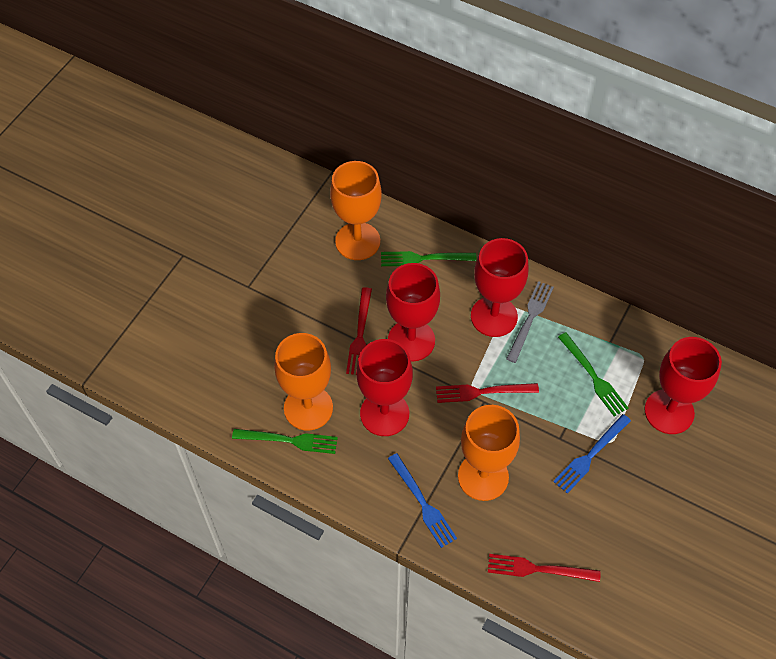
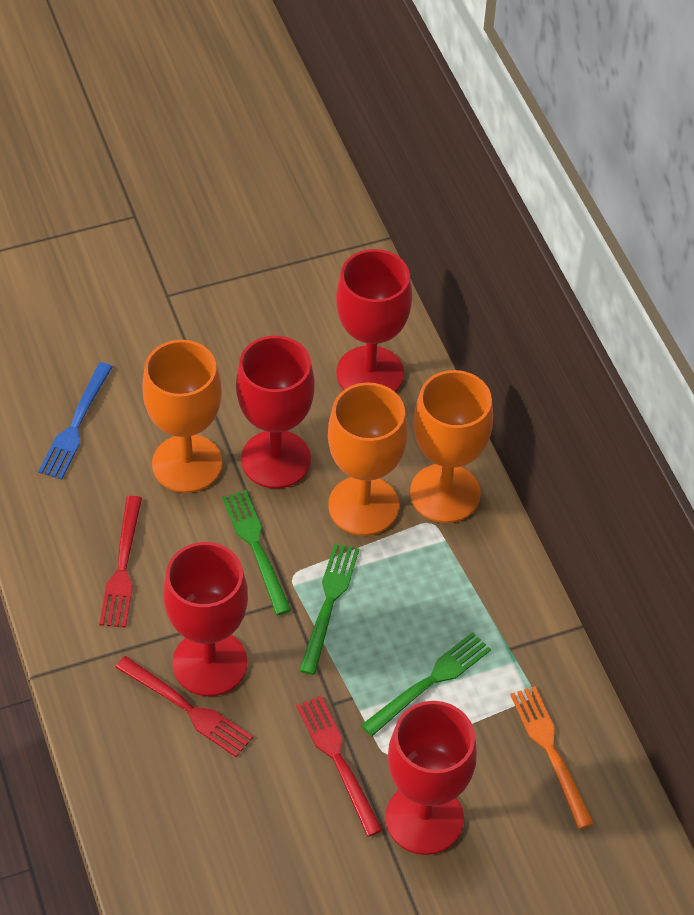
blue fork: [388,453,457,548] [553,414,631,494] = 2 -> [38,362,113,480] = 1
grey fork: [506,281,554,363] = 1 -> none = 0
orange fork: none = 0 -> [510,686,594,829] = 1

